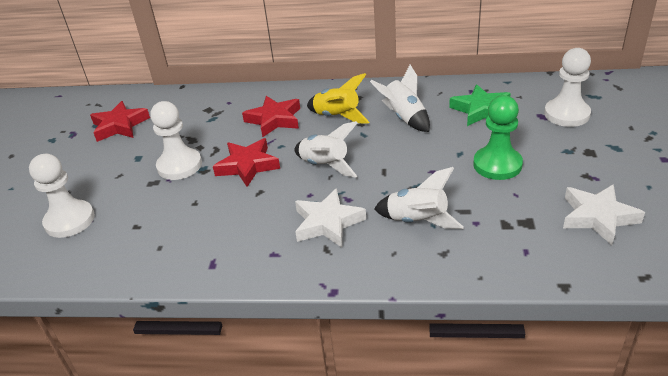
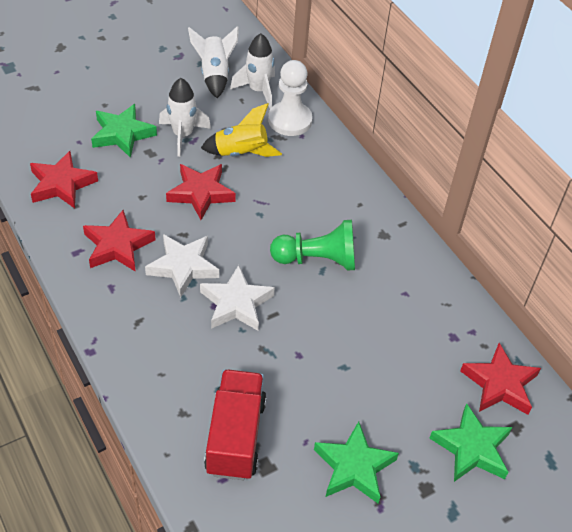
green star: [449,84,511,126] = 1 -> [91,104,157,158] [314,421,399,503] [429,403,512,482] = 3
red star: [90,101,150,142] [213,138,280,187] [242,96,300,137] = 3 -> [30,151,98,208] [83,210,156,272] [166,164,236,220] [460,343,541,415] = 4
red truck: none = 0 -> [204,369,267,480] = 1
white pawn: [29,154,95,238] [150,101,202,180] [544,48,591,127] = 3 -> [268,60,313,136] = 1

